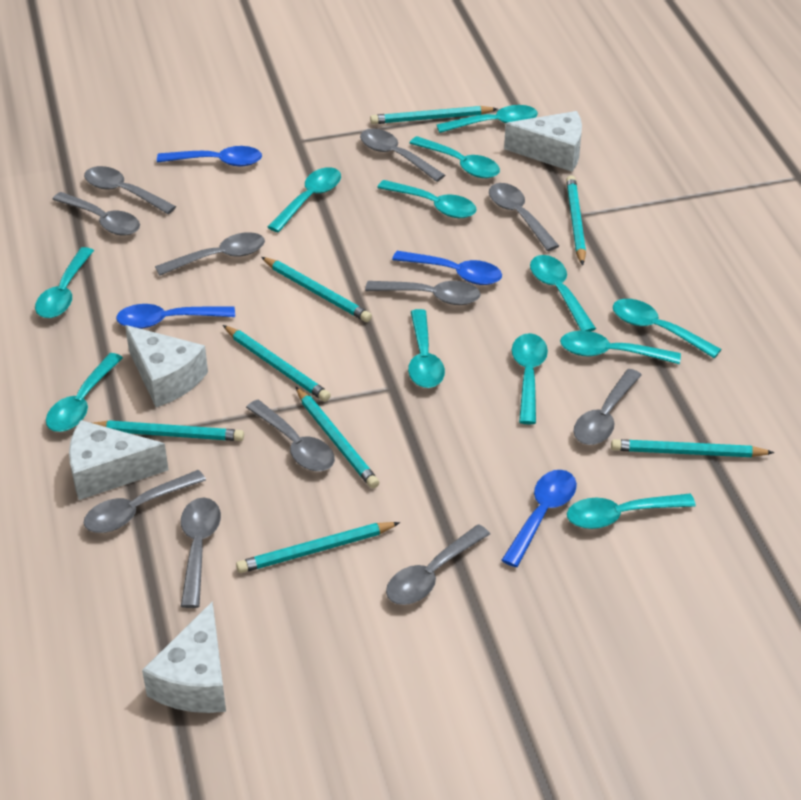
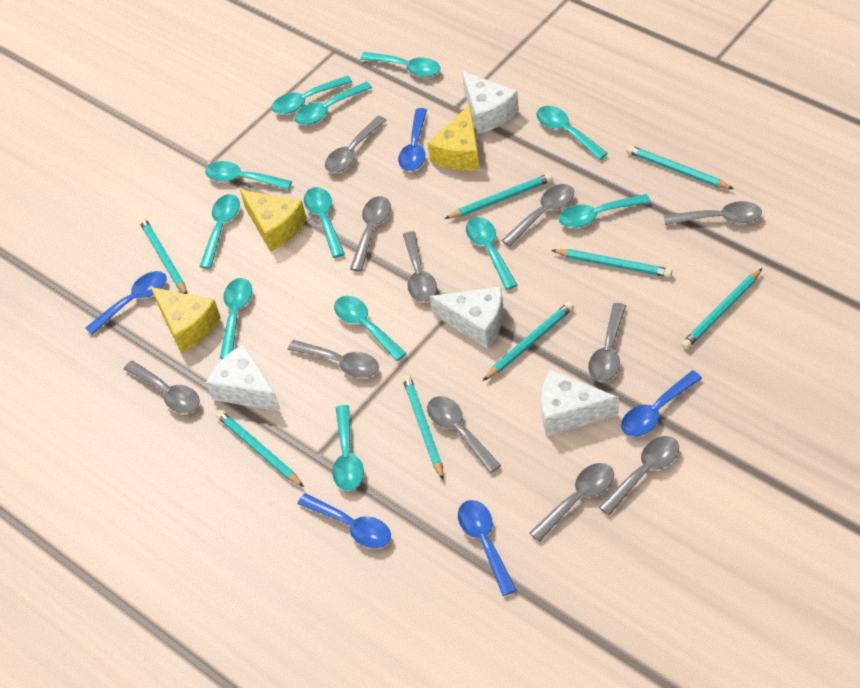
blue spoon: [116,304,235,329] [157,146,262,166] [392,251,502,285] [501,470,577,567] = 4 -> [85,271,167,335] [298,493,391,548] [398,108,427,171] [458,500,516,596] [621,370,702,437] = 5
yellow cheese: none = 0 -> [151,287,221,353] [240,190,307,252] [428,104,479,171] = 3

